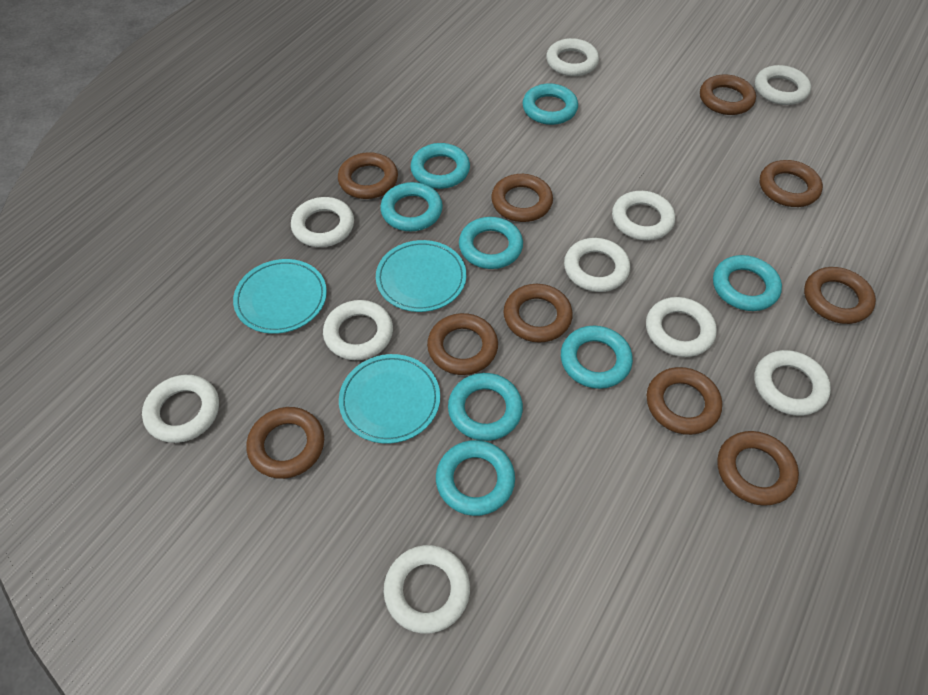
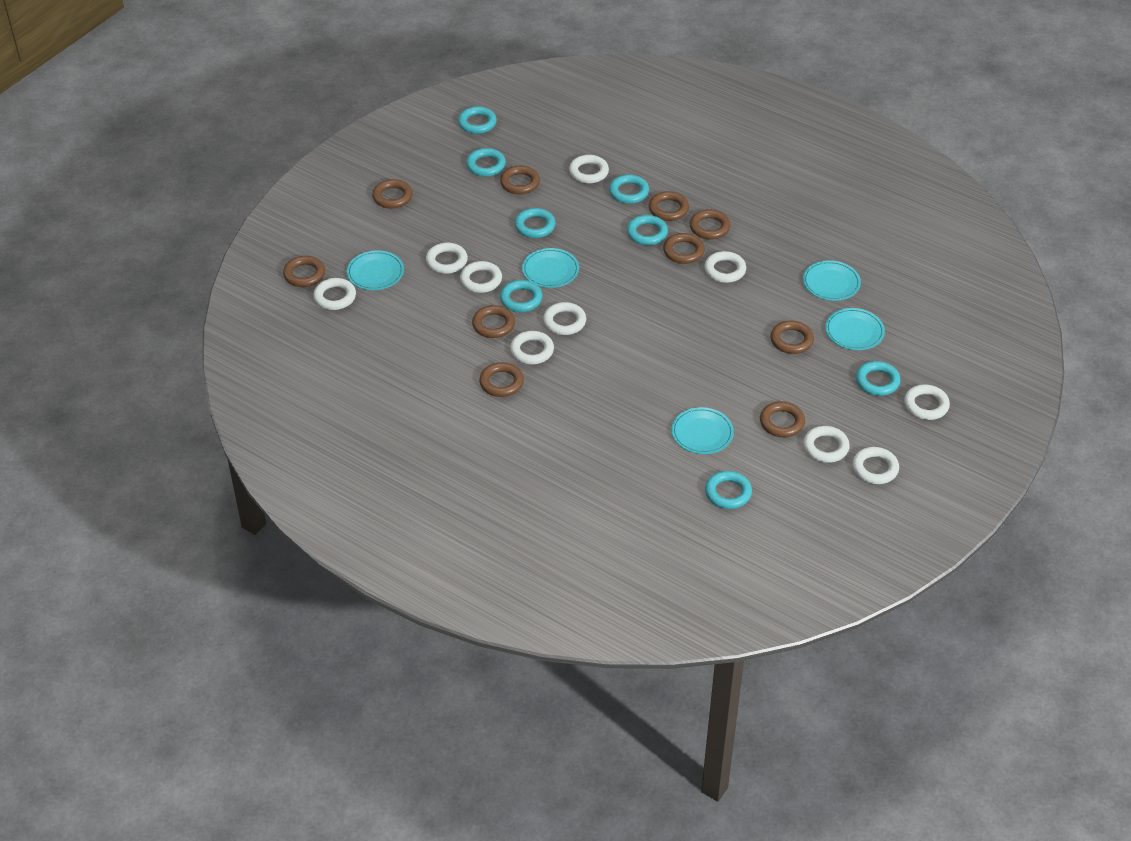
turquoise plate: [233,259,327,334] [339,354,440,444] [376,240,466,312] = 3 -> [347,250,404,290] [522,248,579,288] [671,407,734,454] [803,260,861,301] [825,308,885,350] = 5

